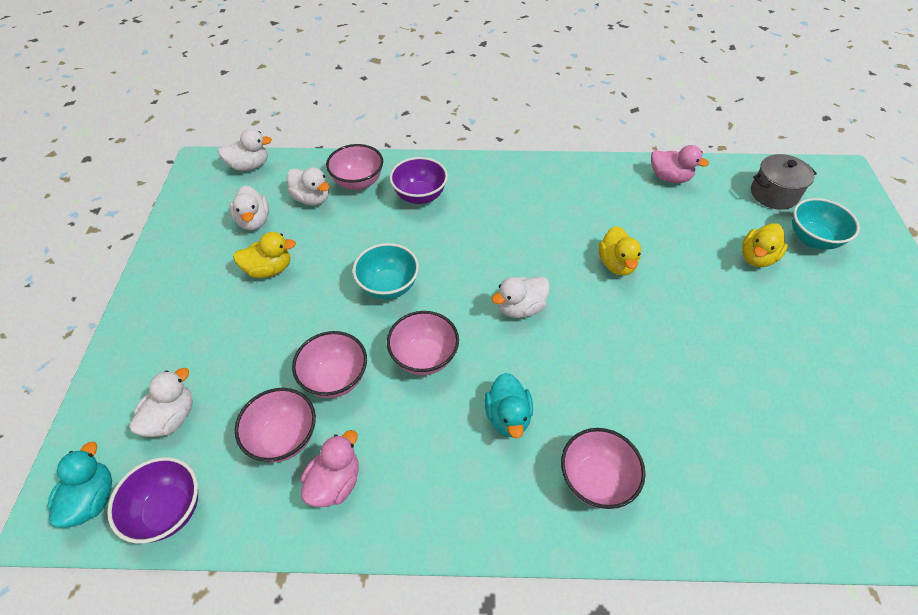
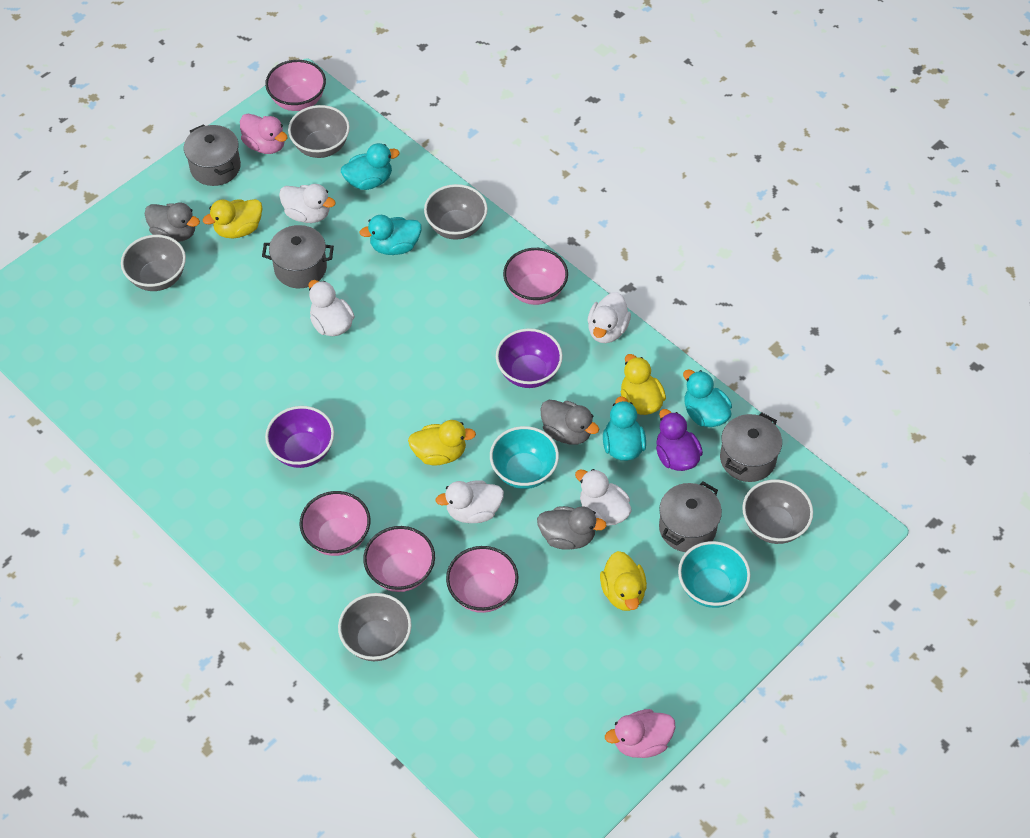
grey bowl: none = 0 -> [121,235,186,291] [288,105,350,158] [338,593,412,661] [424,184,488,240] [742,479,813,544] = 5
grey duck: none = 0 -> [145,203,200,242] [537,506,607,550] [540,400,599,445] = 3
grey pot: [751,154,817,210] = 1 -> [184,124,241,186] [262,225,334,288] [659,482,722,552] [720,413,782,482] = 4
purple duck: none = 0 -> [656,409,703,471] = 1
turquoise duck: [47,442,112,528] [484,373,533,438] = 2 -> [341,143,400,190] [359,215,422,255] [603,396,646,461] [683,369,732,427] = 4
yellow duck: [233,232,296,278] [599,226,641,276] [742,223,788,267] = 3 -> [203,199,263,238] [408,420,476,465] [600,551,647,611] [621,354,666,415] = 4

